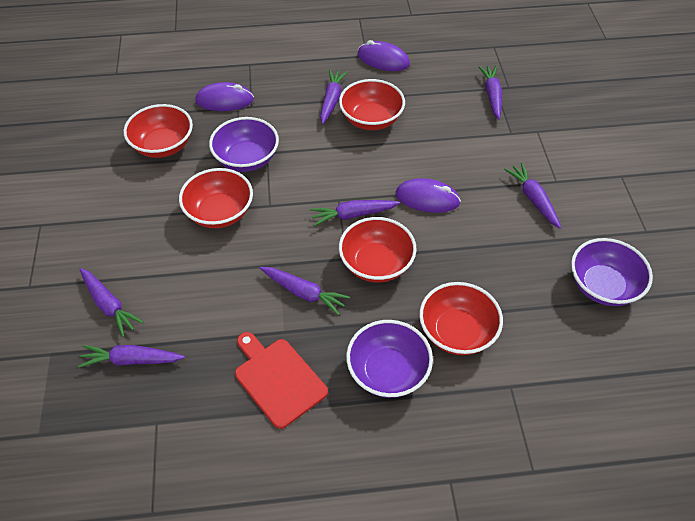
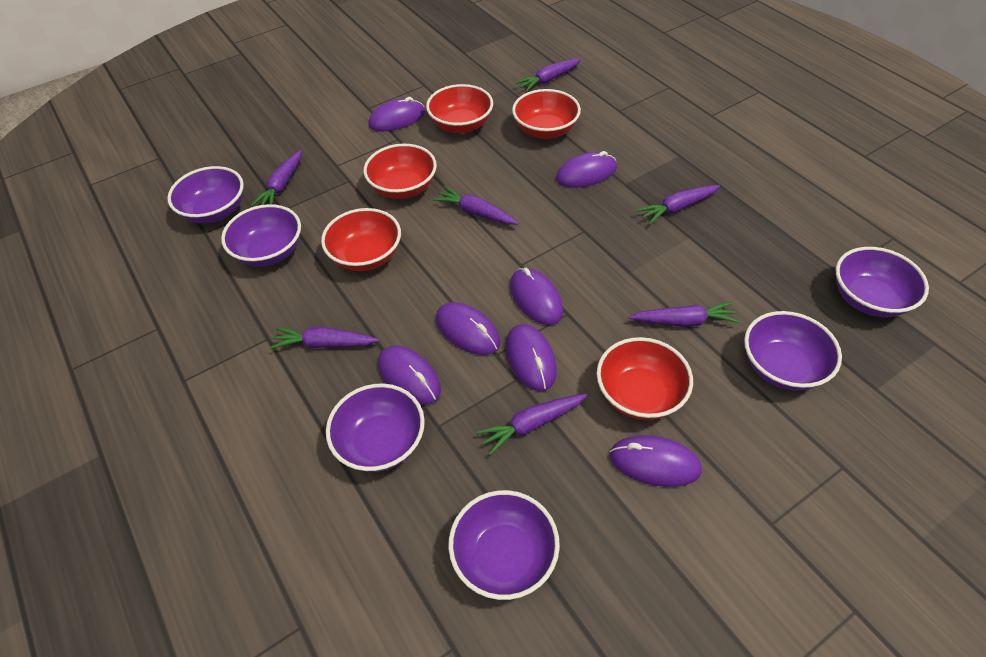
purple bowl: [209,117,279,172] [346,320,433,398] [571,238,653,306] = 3 -> [167,166,244,223] [221,204,301,267] [326,383,425,472] [448,490,560,600] [744,311,842,390] [835,247,929,317] = 6
purple mouse: [195,82,254,111] [357,40,410,71] [396,178,461,213] = 3 -> [368,97,425,132] [378,345,441,405] [436,302,500,355] [506,324,557,391] [510,268,563,325] [556,151,617,187] [610,435,702,487] = 7
red cutting board: [235,332,328,429] = 1 -> none = 0

